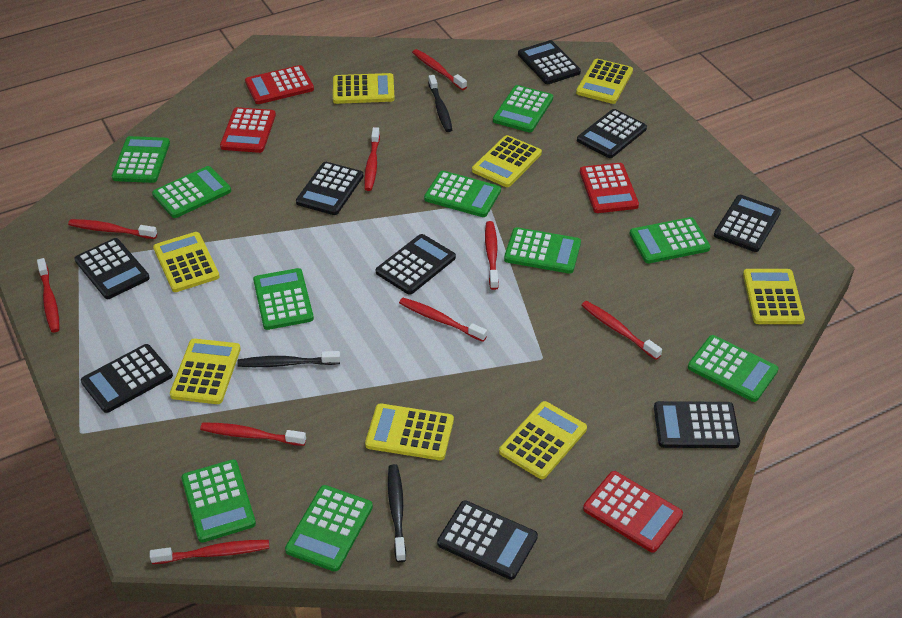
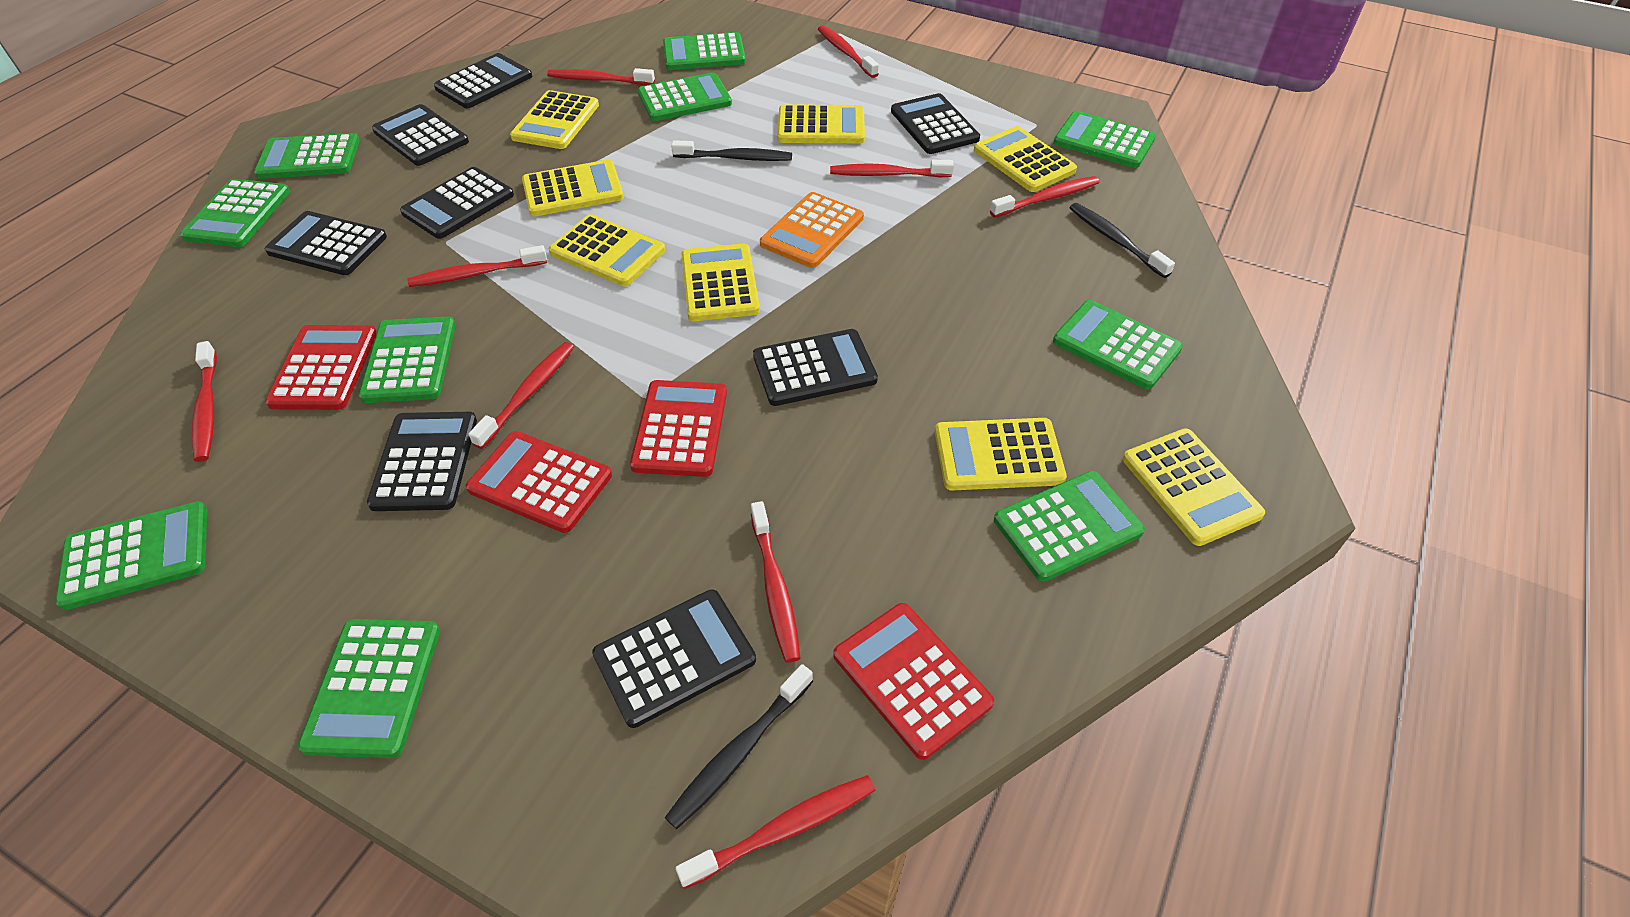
black calculator: [74,238,150,299] [81,344,173,413] [296,162,363,215] [376,234,456,295] [437,500,538,580] [518,40,581,84] [577,109,647,158] [654,401,740,448] [714,195,781,252] = 9 -> [265,211,387,275] [367,412,477,511] [372,104,469,166] [400,167,514,239] [434,53,532,108] [592,589,756,728] [753,329,878,406] [891,93,980,154] = 8
orange calculator: none = 0 -> [760,192,864,268] = 1

